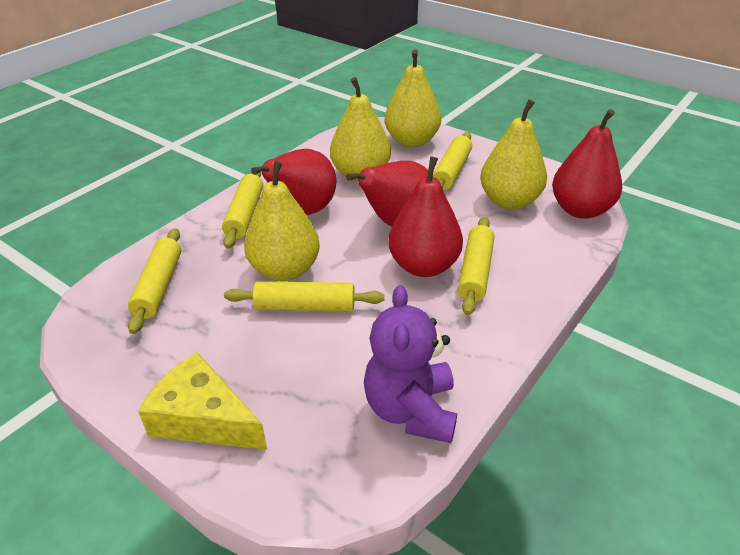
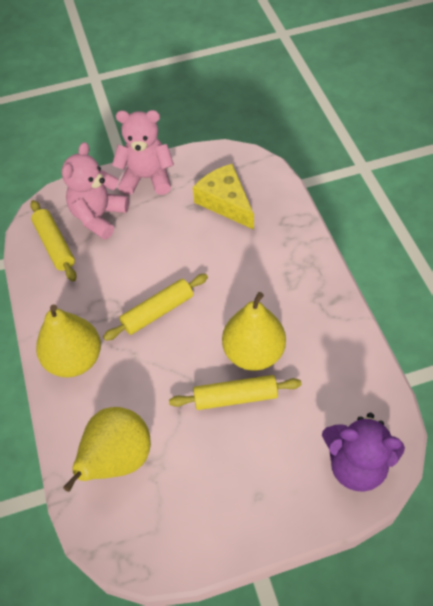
pink teddy bear: none = 0 -> [62,142,129,240] [112,110,174,195] = 2
red pear: [251,149,337,215] [346,161,428,226] [388,156,463,277] [552,109,622,219] = 4 -> none = 0
yellow pear: [244,161,320,281] [330,77,391,181] [385,49,441,147] [480,99,547,209] = 4 -> [36,304,101,377] [63,407,151,492] [222,292,286,371] = 3
yellow rolling pin: [128,228,181,334] [222,172,263,249] [224,281,385,311] [433,132,472,190] [458,217,495,315] = 5 -> [30,200,77,282] [103,274,208,341] [169,375,302,410] = 3

